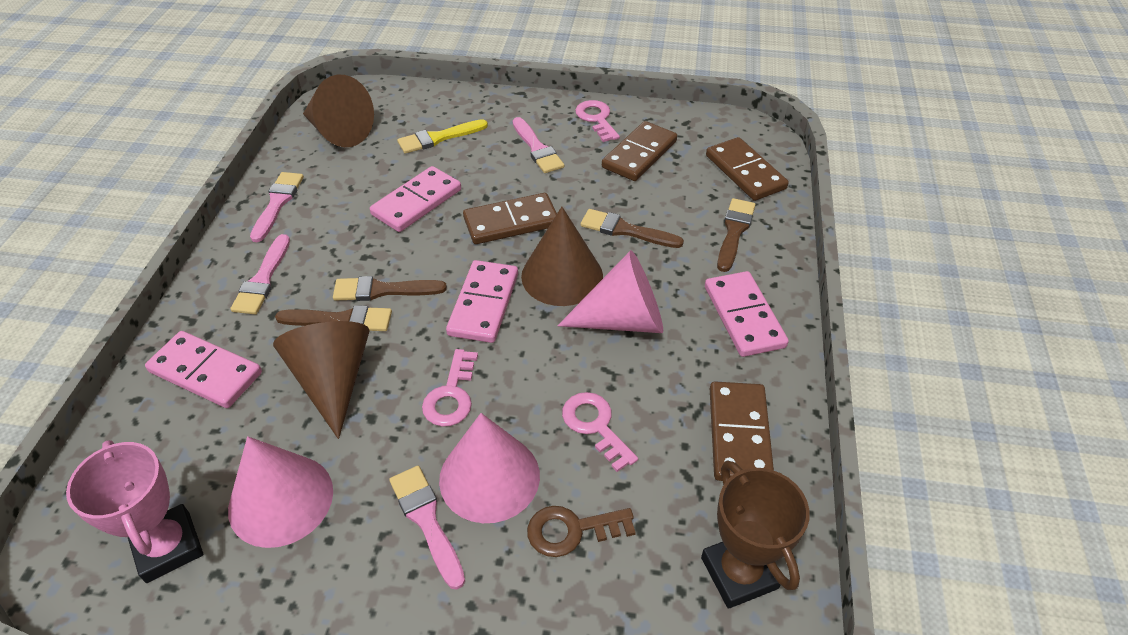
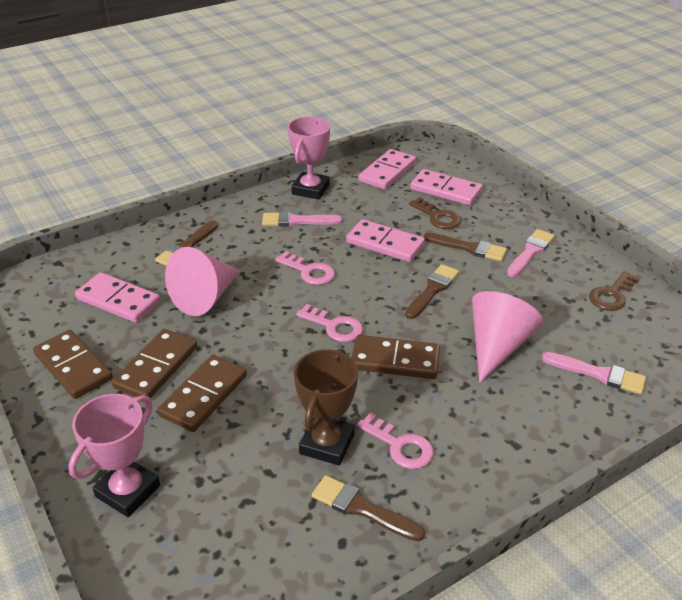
brown cone: [273,321,370,439] [303,75,374,147] [521,207,603,306] = 3 -> none = 0
brown key: [527,506,636,557] = 1 -> [409,197,461,229] [589,271,639,311] = 2
pink brush: [230,234,290,314] [250,172,304,242] [389,466,465,590] [513,117,564,173] = 4 -> [262,211,342,227] [507,229,555,277] [542,352,646,394] = 3
pink cone: [228,436,333,548] [439,413,540,523] [557,250,663,333] = 3 -> [165,247,240,316] [472,291,543,383] = 2
pink trophy: [66,440,203,583] = 1 -> [68,394,160,517] [288,116,330,200] = 2
yellow brush: [397,119,488,154] = 1 -> none = 0

